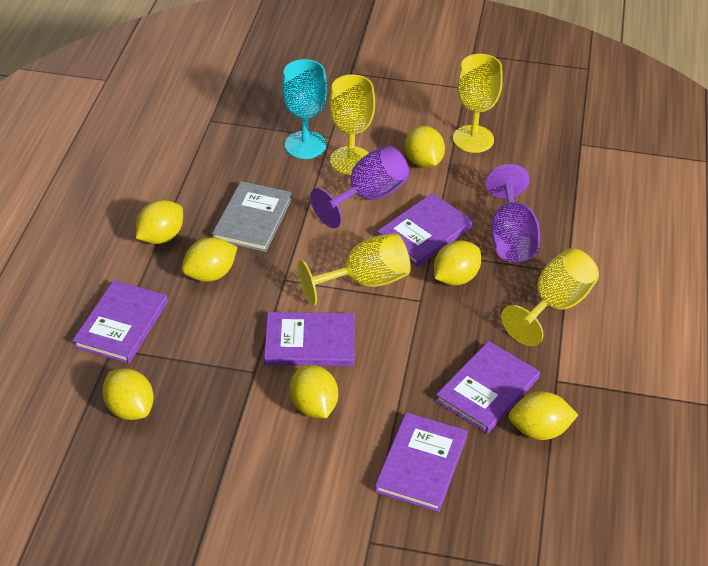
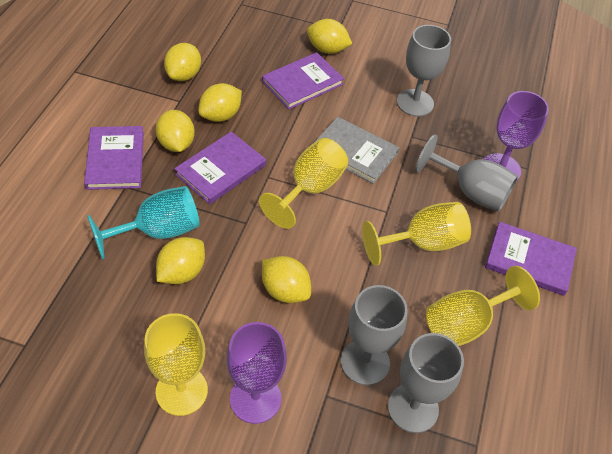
grey goblet: none = 0 -> [341,285,408,385] [388,333,464,433] [396,25,451,116] [415,134,518,212] = 4
purple book: [72,280,168,364] [264,312,355,366] [374,412,468,512] [377,193,473,267] [435,341,540,434] = 5 -> [84,126,144,190] [174,131,266,204] [262,52,344,109] [485,222,577,296] = 4
yellow lemon: [102,368,154,420] [136,200,183,244] [182,237,237,282] [290,365,338,418] [405,126,445,168] [434,241,481,285] [508,391,578,440] = 7 -> [156,110,195,152] [156,237,205,284] [164,43,201,81] [198,83,242,122] [262,256,311,303] [307,19,352,54] = 6

